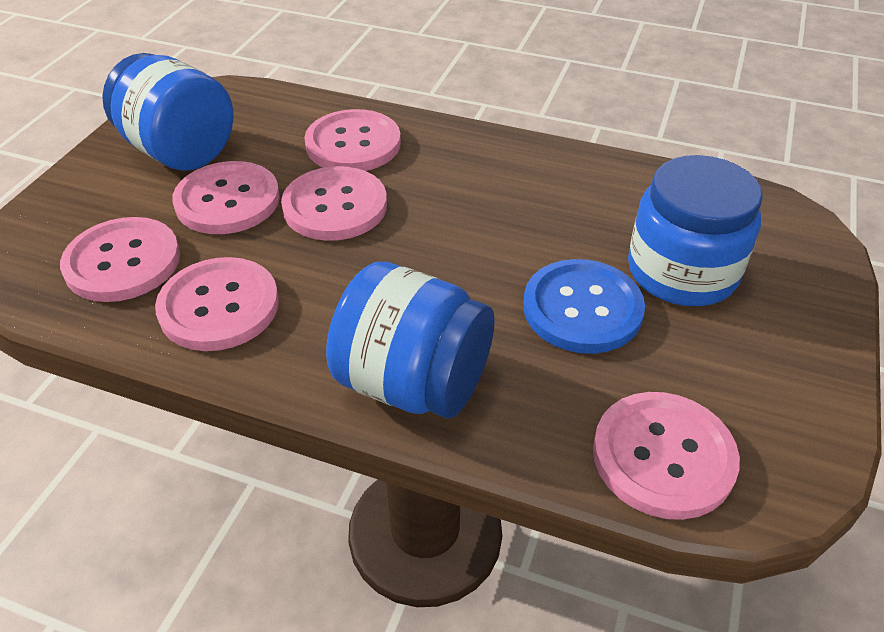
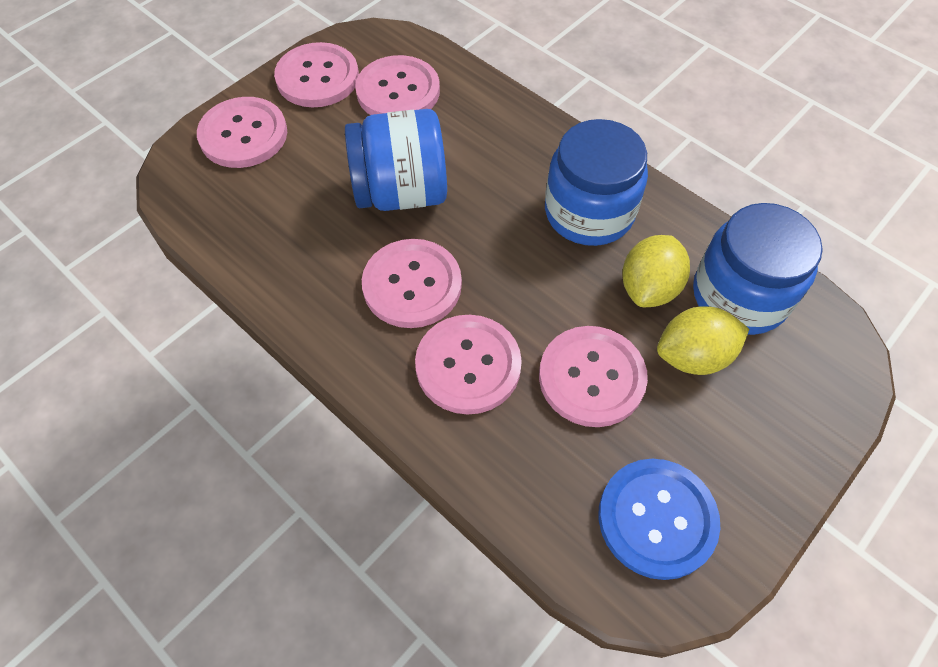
yellow lemon: none = 0 -> [622,235,690,307] [657,307,749,375] = 2

